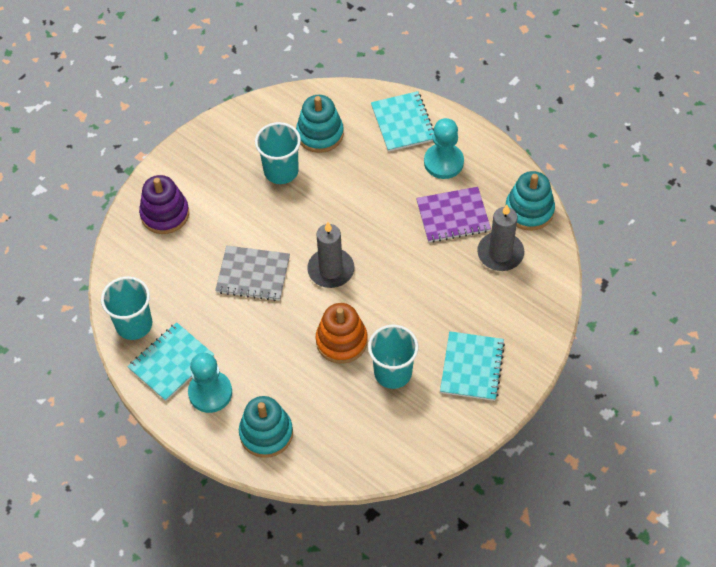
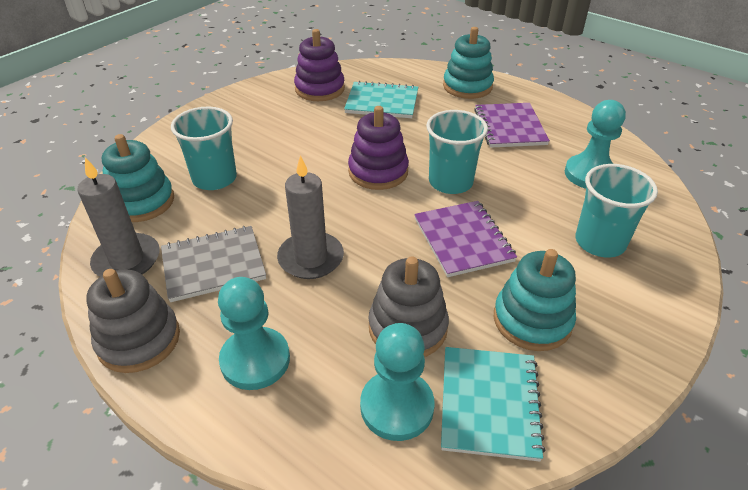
grey stacking toy: none = 0 -> [86,269,180,373] [368,256,449,357] = 2
orange stacking toy: [316,303,368,364] = 1 -> none = 0
purple notebook: [416,187,491,243] = 1 -> [414,201,517,277] [474,103,550,148] = 2
purple stacking toy: [139,175,189,234] = 1 -> [294,29,345,101] [348,106,409,190] = 2
turquoise notebook: [127,322,214,401] [371,91,434,152] [440,331,505,401] = 3 -> [344,81,418,118] [441,347,545,462] = 2
turquoise pawn: [188,353,232,413] [424,118,464,179] = 2 -> [218,277,290,390] [360,323,435,441] [565,100,626,189] = 3

